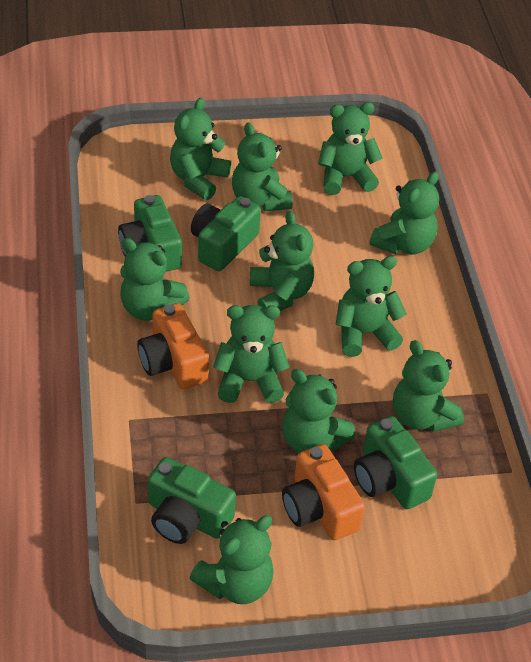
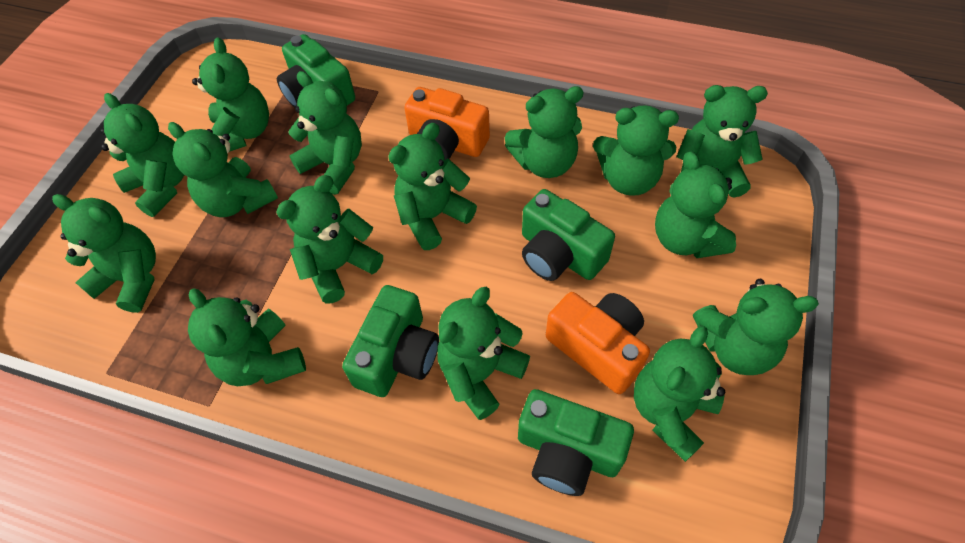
green teddy bear: [120,238,190,321] [170,98,231,200] [190,515,274,604] [213,305,290,403] [232,122,293,211] [250,211,314,311] [282,369,356,453] [318,102,383,195] [335,256,407,357] [369,172,439,255] [393,340,464,432] = 11 -> [52,194,156,313] [101,93,184,217] [168,122,278,217] [188,288,306,386] [192,37,269,152] [276,175,383,304] [288,71,362,195] [388,123,477,250] [437,287,530,420] [505,86,584,178] [593,105,679,196] [634,326,725,462] [655,151,736,258] [676,85,768,198] [693,279,819,375] = 15

